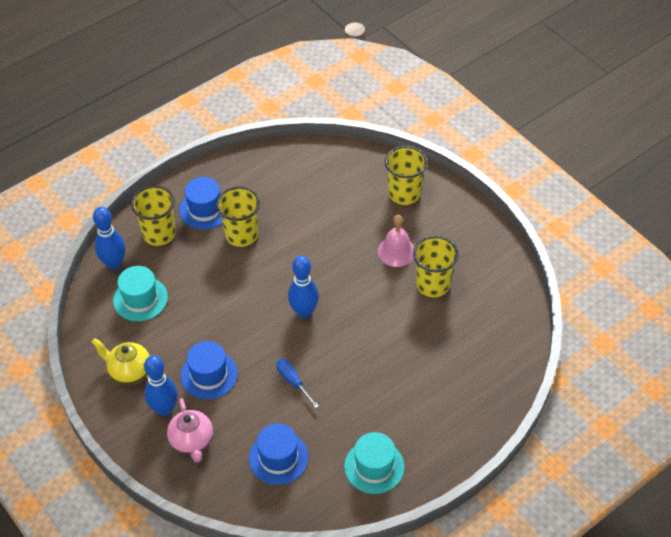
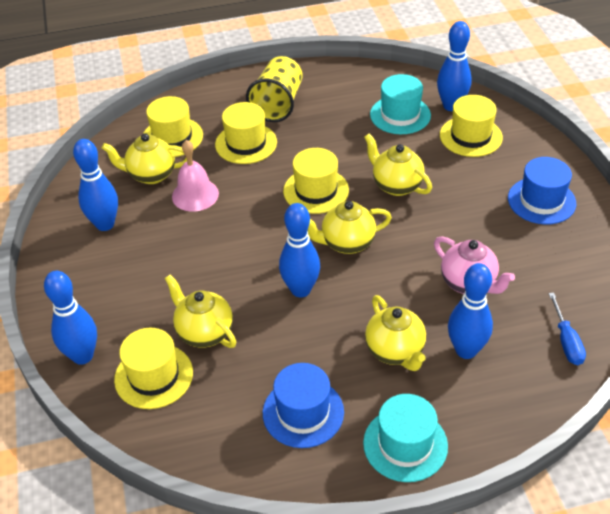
blue bowling pin: [93,207,125,270] [144,355,178,416] [288,256,319,318] = 3 -> [44,271,97,365] [73,139,118,231] [279,203,320,298] [437,21,472,111] [448,263,493,359] = 5
blue hat: [179,177,223,230] [180,341,238,399] [249,424,309,485] = 3 -> [263,363,344,448] [508,157,576,225] = 2
yellow cup: [131,186,176,246] [216,187,260,247] [385,146,428,205] [413,236,459,297] = 4 -> [246,56,302,122] = 1
yellow hat: none = 0 -> [114,328,193,409] [143,96,203,157] [215,102,277,164] [283,148,349,214] [440,95,503,157] = 5
yellow teapot: [92,338,150,385] = 1 -> [102,133,187,184] [165,274,236,348] [307,201,392,254] [364,133,432,196] [365,295,426,371] = 5

